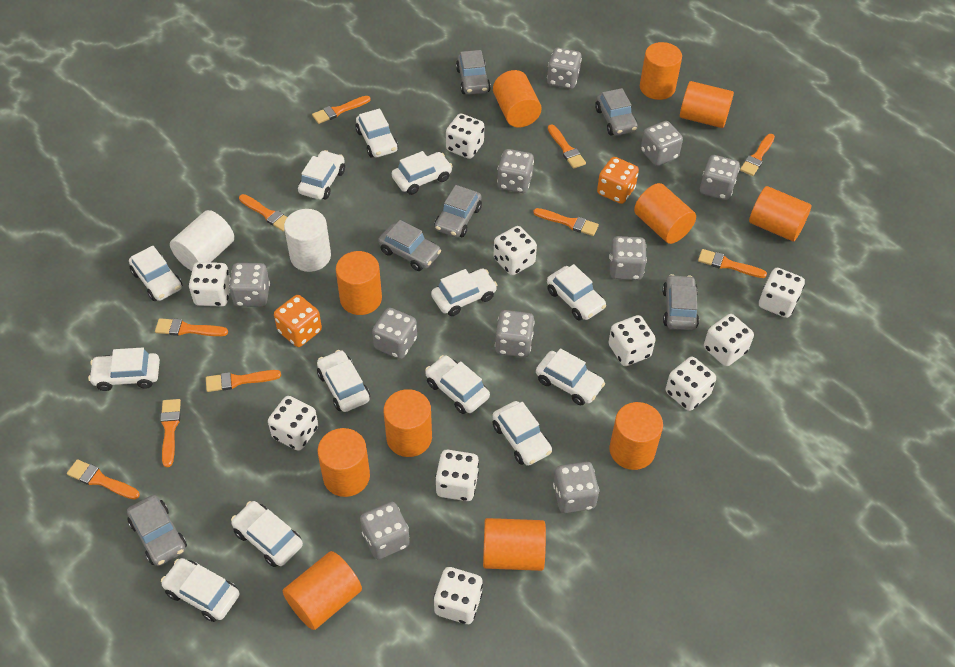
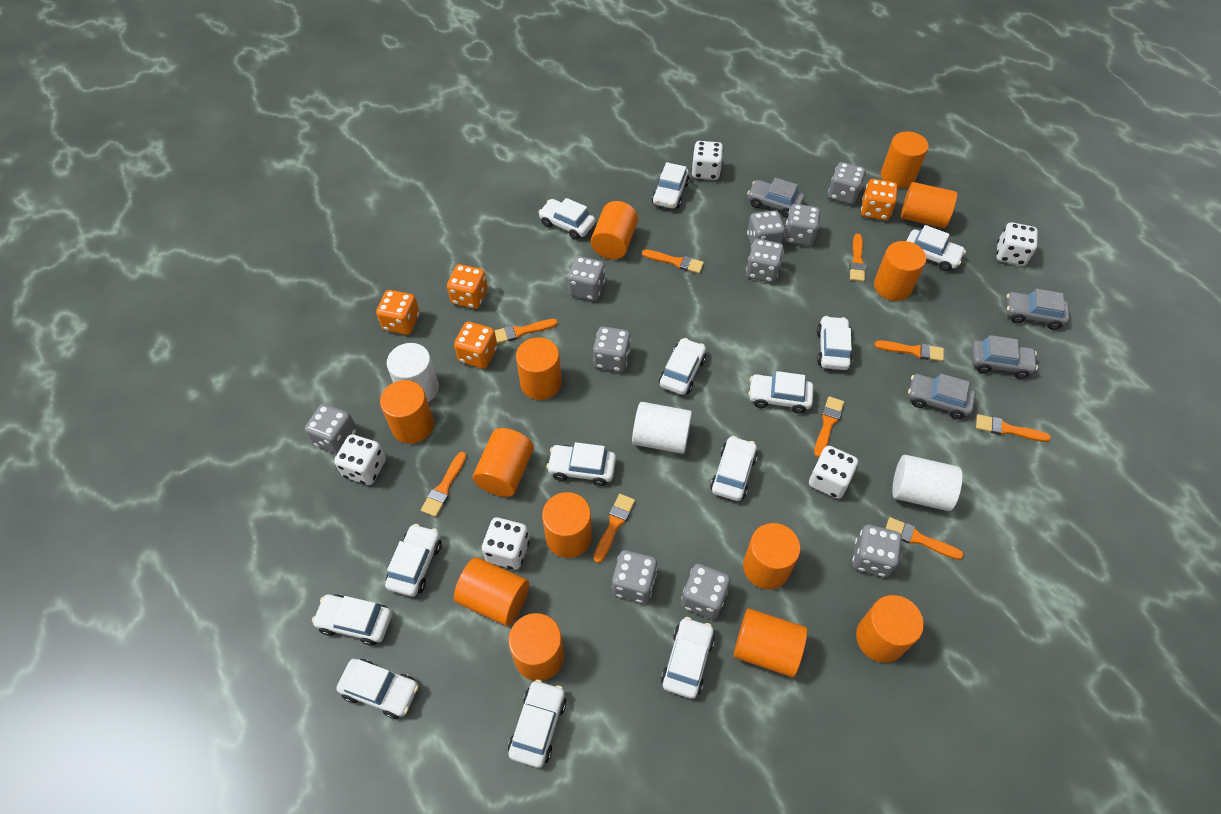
grey car: [127,495,187,566] [378,220,441,271] [434,185,482,238] [456,50,491,95] [595,88,638,136] [662,274,699,330] = 6 -> [747,178,804,218] [908,374,976,419] [971,335,1038,379] [1006,289,1069,330] = 4
orange brush: [67,459,140,500] [155,318,228,336] [160,399,181,467] [206,370,281,392] [239,194,287,231] [312,96,371,124] [533,208,599,236] [548,124,586,169] [698,249,767,278] [740,134,775,176] = 10 -> [421,452,467,517] [494,319,558,344] [594,494,635,563] [642,250,704,273] [814,396,844,457] [849,234,866,282] [874,340,944,362] [886,517,964,560] [976,414,1051,442] = 9
orange cylinder: [283,551,362,630] [318,428,370,497] [336,251,382,315] [384,389,432,457] [483,518,546,571] [493,70,542,127] [609,402,663,470] [634,183,696,244] [640,42,682,100] [680,81,734,128] [749,186,811,241] = 11 -> [380,380,434,444] [454,557,529,626] [473,428,534,497] [508,613,564,681] [516,337,562,400] [542,492,592,558] [591,201,638,259] [734,608,807,677] [743,523,801,589] [856,595,924,663] [874,241,926,301] [881,131,929,188] [901,182,957,228] = 13
orange dice: [274,295,322,347] [597,157,639,204] = 2 -> [376,290,420,335] [447,264,488,309] [454,322,497,369] [861,179,898,220] = 4
white cylinder: [170,210,235,271] [284,209,331,272] = 2 -> [387,343,439,402] [632,402,692,454] [892,455,963,511] = 3
white dice: [189,262,230,307] [268,396,318,451] [434,567,483,624] [435,450,479,501] [446,113,484,159] [494,226,537,275] [609,315,656,366] [666,357,716,411] [704,314,754,366] [759,268,805,318] = 10 -> [334,434,386,485] [482,517,530,570] [691,141,723,180] [809,446,858,499] [996,222,1038,266] = 5

